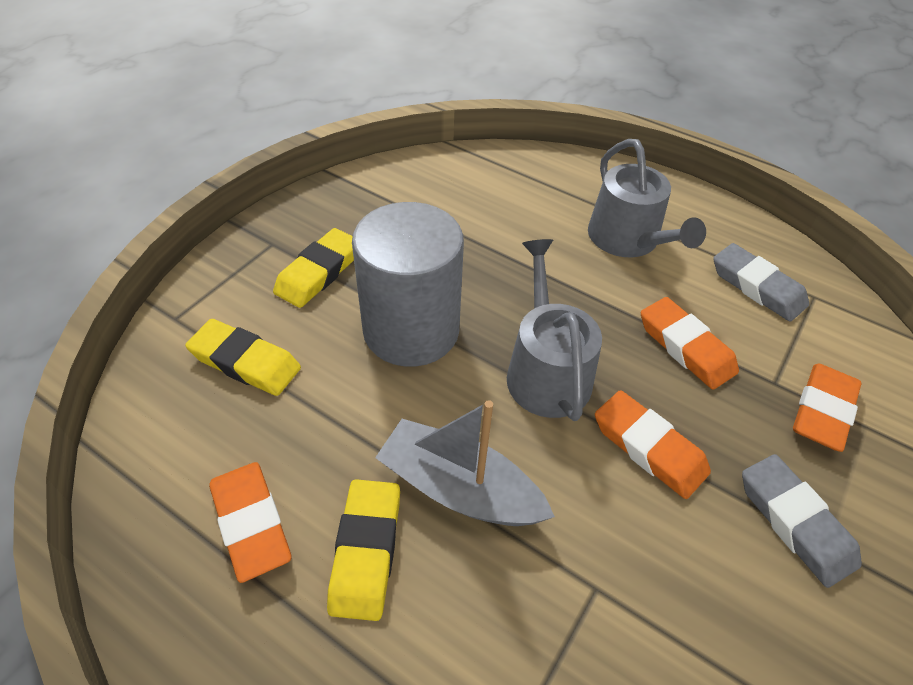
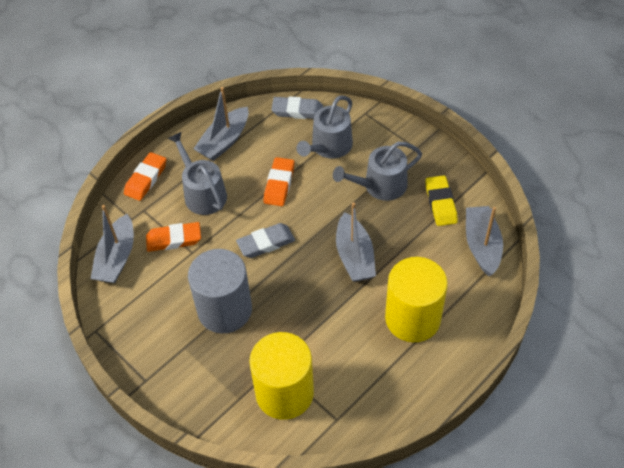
grey boat: [375,400,555,526] = 1 -> [91,205,134,283] [194,87,249,161] [336,202,376,282] [466,206,503,276] = 4
grey watering can: [507,239,602,421] [588,139,706,257] = 2 -> [168,132,227,215] [296,95,353,159] [333,142,422,201] = 3
orange eraser: [209,462,291,583] [595,390,711,499] [641,297,739,390] [793,364,861,452] = 4 -> [124,152,166,201] [146,222,201,252] [263,157,295,206] = 3
yellow cylinder: none = 0 -> [249,332,314,420] [385,257,448,342] = 2
yellow eraser: [185,319,301,396] [273,228,354,308] [327,479,400,621] = 3 -> [425,175,458,226] = 1

